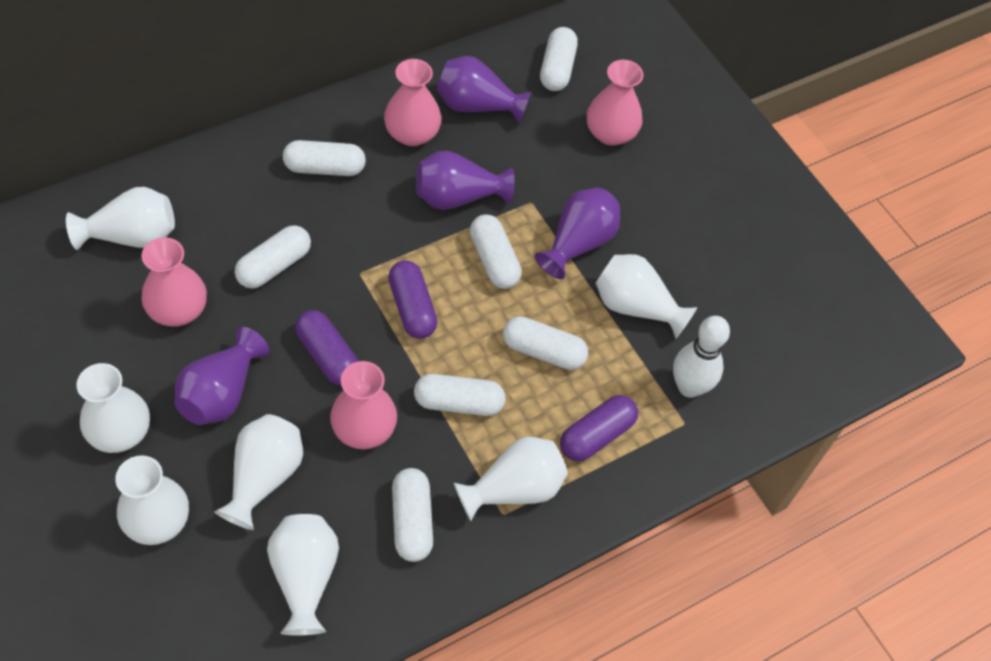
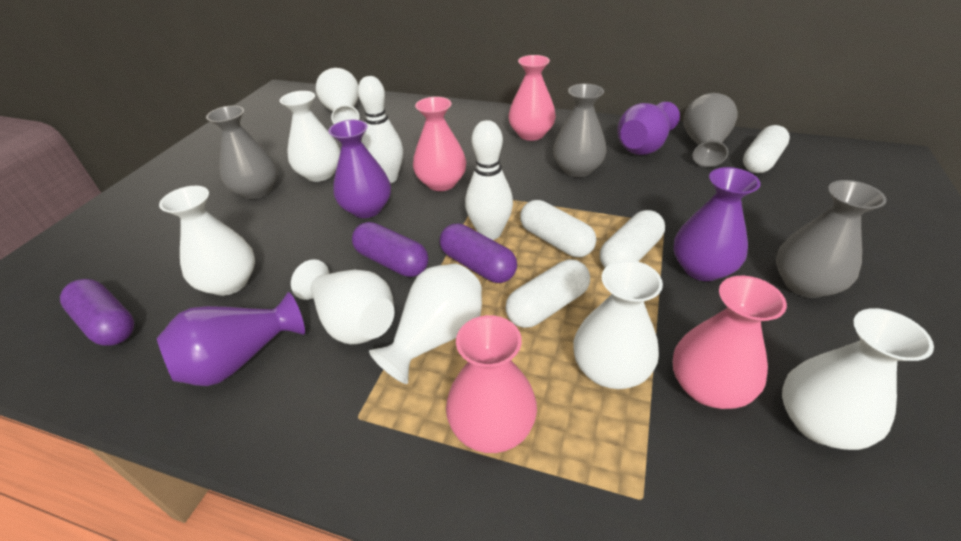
grey vase: none = 0 -> [206,106,278,199] [553,84,606,177] [683,93,738,167] [776,180,887,298] = 4
white bowling pin: [673,316,730,398] = 1 -> [358,76,403,183] [465,120,513,240] = 2
white capsule: [235,225,311,289] [283,140,366,176] [392,468,433,562] [414,374,505,416] [470,214,522,289] [503,316,588,370] [540,27,578,91] = 7 -> [505,259,590,328] [520,200,596,257] [600,210,665,267] [743,125,790,173] = 4

